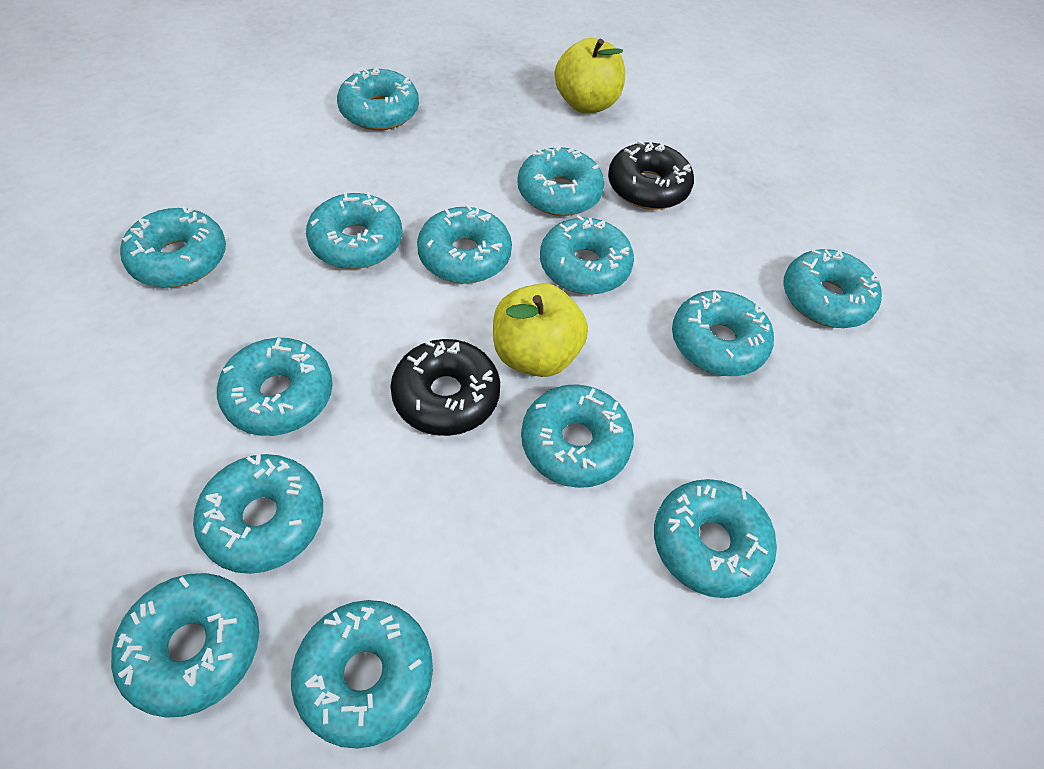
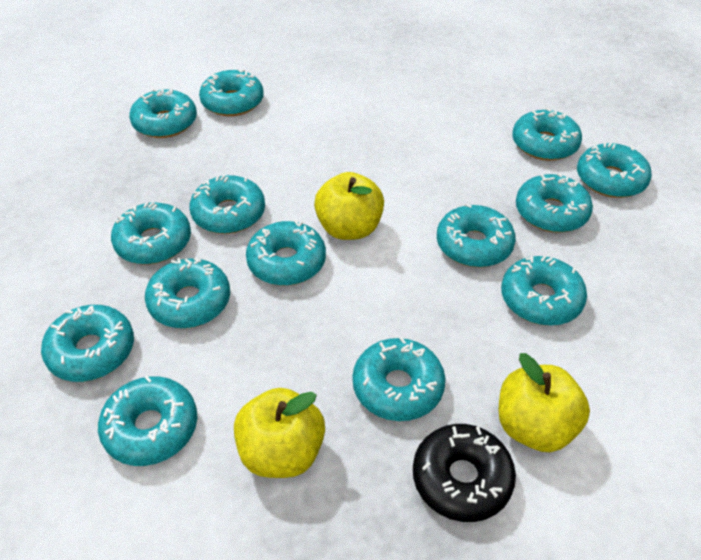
black donut: [391,339,500,436] [608,141,694,210] = 2 -> [413,424,516,522] = 1
yellow apple: [493,283,588,377] [555,38,625,113] = 2 -> [234,388,325,478] [314,172,384,240] [498,353,590,452] = 3

